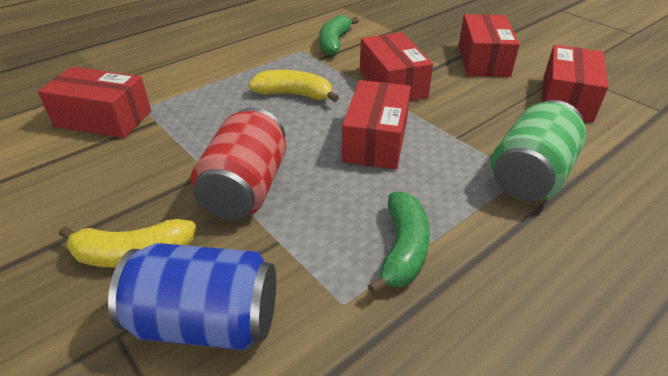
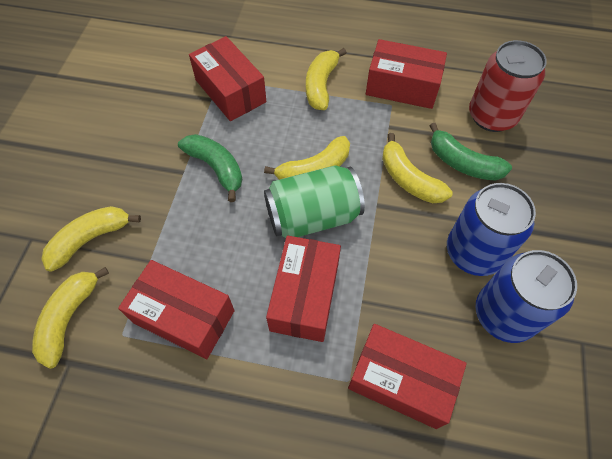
blue can: [108,243,276,351] = 1 -> [447,183,536,276] [475,250,577,343] = 2
yellow banana: [59,219,196,268] [248,70,339,102] = 2 -> [32,267,109,369] [41,206,141,272] [264,136,350,180] [306,48,347,110] [382,133,453,203] = 5

